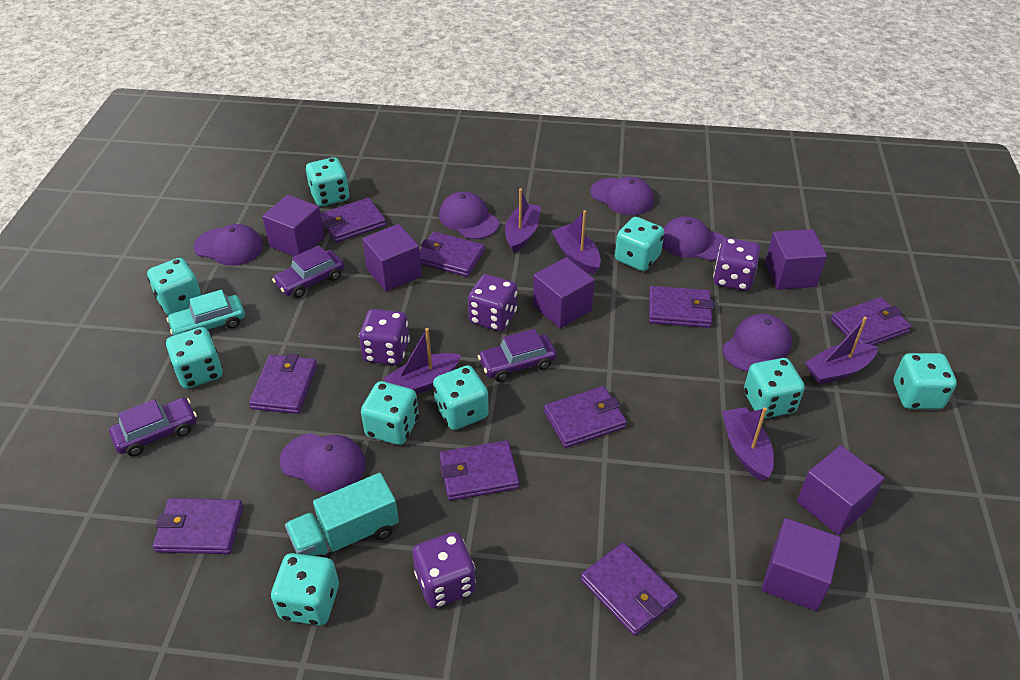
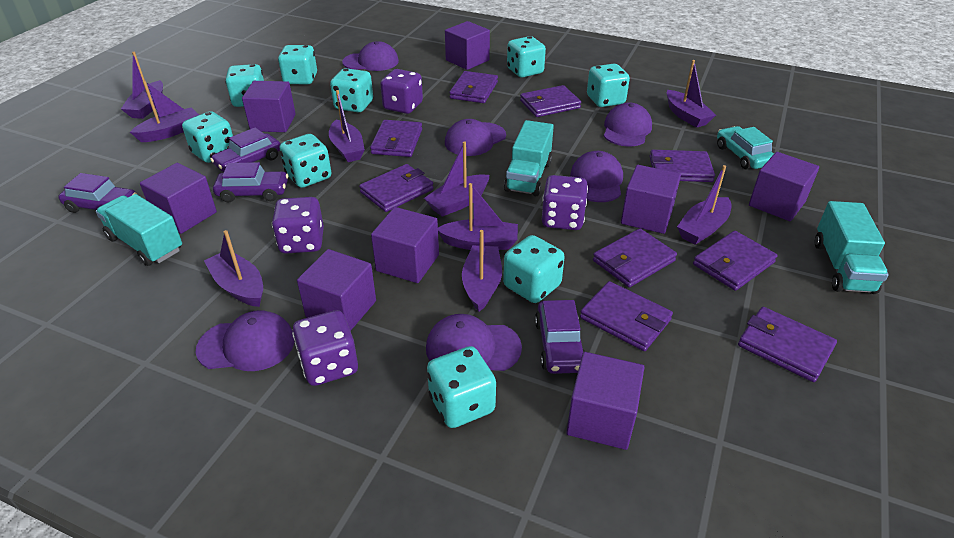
purple boat: [383,328,461,394] [505,189,541,253] [552,210,601,275] [722,407,774,481] [805,317,878,384] = 5 -> [121,52,163,119] [130,80,199,142] [204,230,263,307] [329,90,365,162] [424,141,489,216] [438,183,518,250] [462,230,502,312] [667,60,716,128] [677,165,731,245] = 9
purple car: [109,398,197,456] [272,245,344,298] [478,329,557,382] = 3 -> [58,173,137,213] [210,127,280,172] [213,162,288,202] [535,300,585,374] = 4
purple cube: [262,195,325,256] [362,224,422,292] [533,257,595,329] [762,518,841,611] [765,229,827,290] [797,445,884,535] = 6 -> [140,163,217,234] [242,81,296,132] [297,249,376,331] [371,207,439,283] [445,21,490,70] [566,352,644,450] [621,165,681,234] [749,152,819,221] = 8
turquoise truck: [285,473,399,557] = 1 -> [96,194,182,266] [504,120,554,196] [815,201,889,294] = 3

